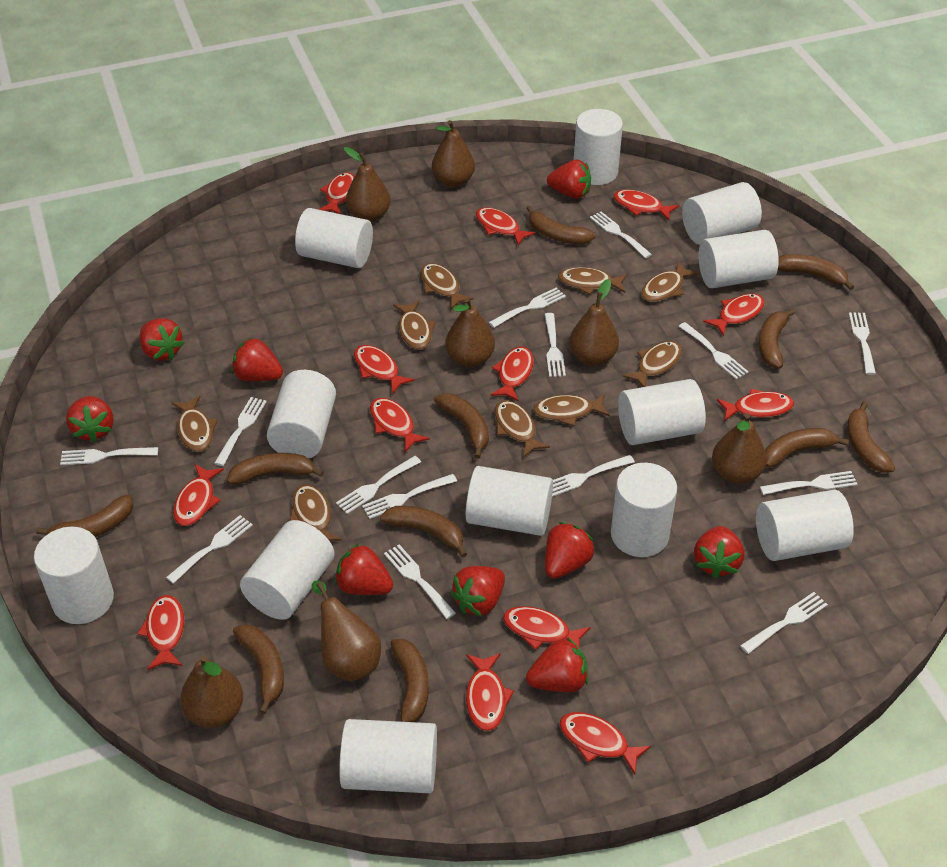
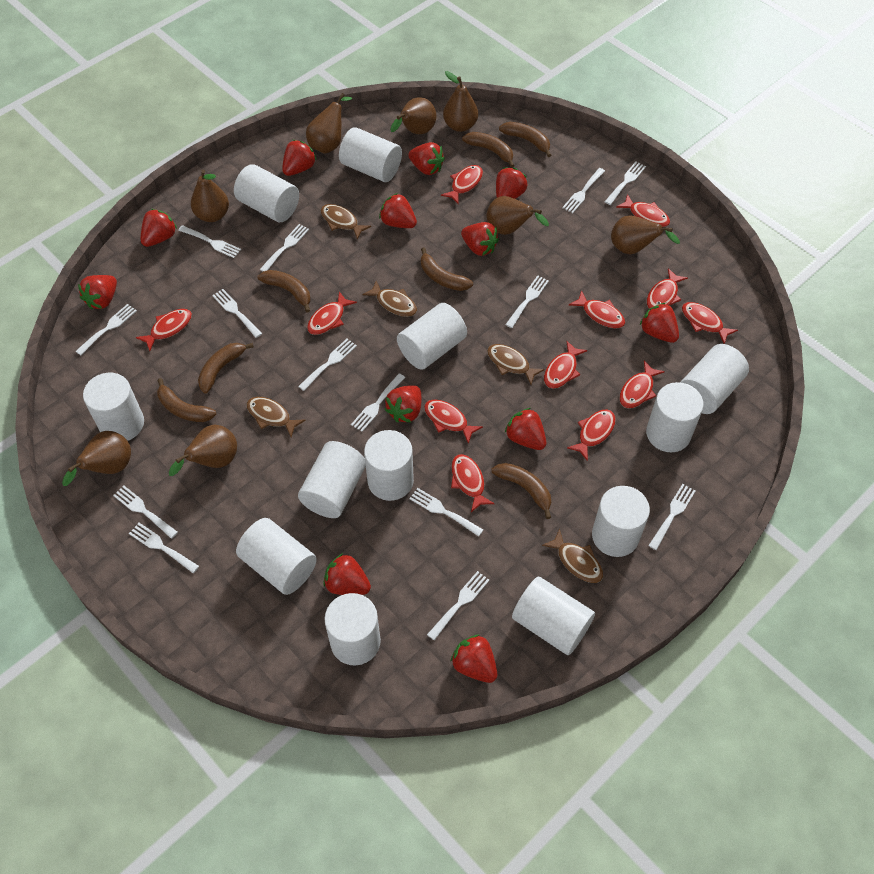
brown banana: [36,495,133,537] [227,453,324,484] [233,624,284,714] [380,506,467,558] [391,639,429,722] [434,393,489,459] [527,206,596,244] [759,308,795,369] [765,428,849,468] [778,254,854,290] [847,401,895,473] = 11 -> [157,378,216,422] [198,343,254,394] [258,270,311,313] [421,247,473,291] [462,132,514,168] [491,463,551,519] [499,122,551,157] = 7
brown fish: [172,396,218,452] [289,484,341,541] [393,300,436,350] [421,263,474,309] [495,400,550,458] [533,394,610,426] [558,267,627,295] [622,341,682,387] [641,261,699,302] = 9 -> [247,397,306,437] [321,204,371,240] [362,281,417,317] [487,344,545,385] [542,529,603,583] = 5
brown pear: [180,655,243,728] [312,580,381,681] [344,147,390,222] [432,120,475,187] [445,298,495,367] [569,279,619,366] [712,413,767,484] = 7 -> [62,431,131,486] [169,425,237,476] [191,170,229,222] [306,93,352,154] [390,97,436,134] [443,71,478,132] [486,196,549,235] [611,215,680,254] = 8
red fish: [137,595,185,670] [173,464,224,526] [318,172,355,214] [354,345,415,394] [370,398,430,452] [466,653,514,731] [476,207,536,246] [491,347,534,402] [503,606,591,650] [559,712,651,775] [613,190,679,220] [703,294,765,336] [717,389,794,421] = 13 -> [136,309,192,351] [307,291,357,335] [424,400,483,444] [441,165,483,204] [451,454,495,512] [544,341,587,389] [567,409,616,461] [569,290,625,328] [616,194,670,227] [620,360,665,408] [647,268,688,309] [682,302,738,344] = 12
red strawberry: [66,396,114,443] [140,318,184,361] [232,337,283,381] [335,543,393,595] [450,566,505,616] [526,638,588,692] [545,522,595,579] [547,160,591,199] [694,526,744,578] = 9 -> [78,275,117,309] [141,209,177,247] [282,140,317,176] [323,553,371,595] [379,193,417,228] [385,385,421,423] [408,142,445,175] [451,634,497,683] [461,222,499,256] [496,167,527,199] [505,408,546,450] [640,303,679,343] = 12

